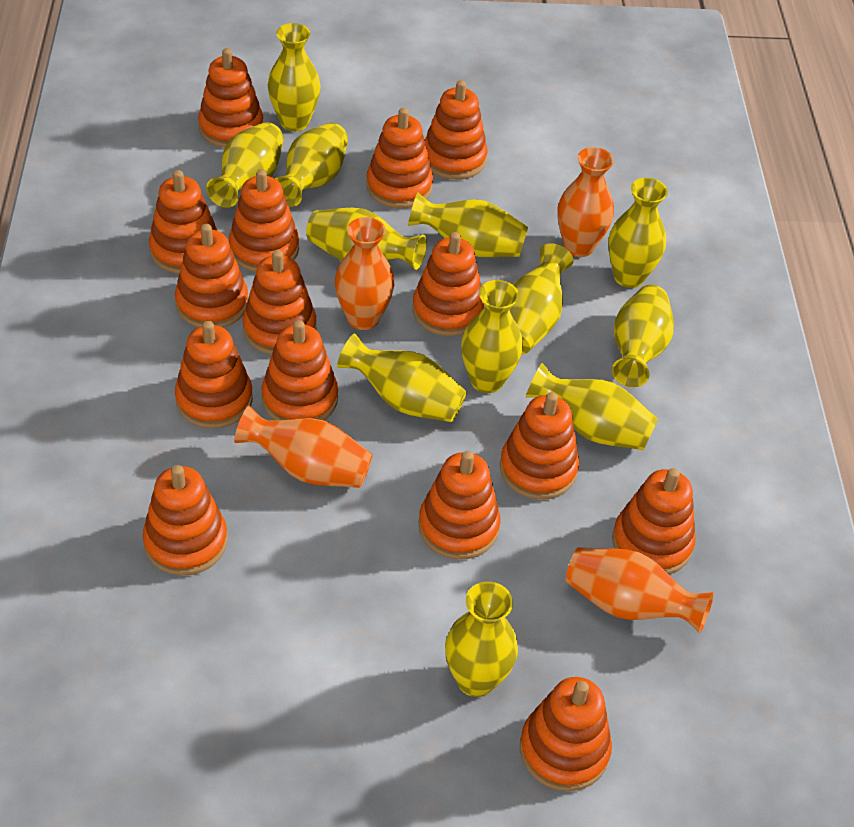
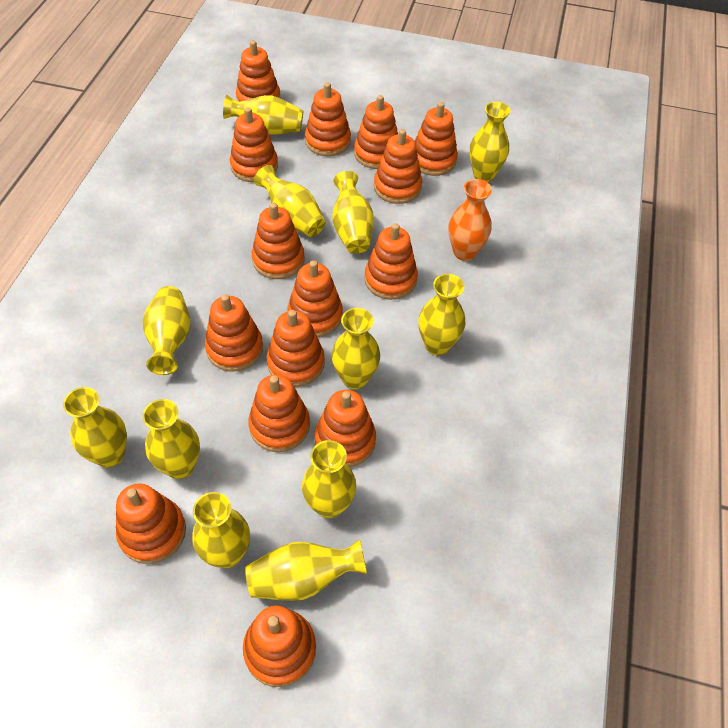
orange vase: [234,406,373,488] [335,217,394,330] [557,147,614,257] [566,547,714,633] = 4 -> [448,179,492,261] = 1

